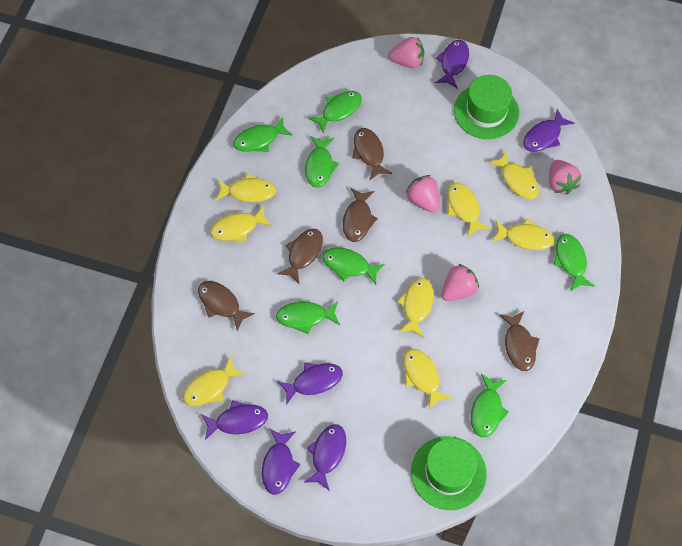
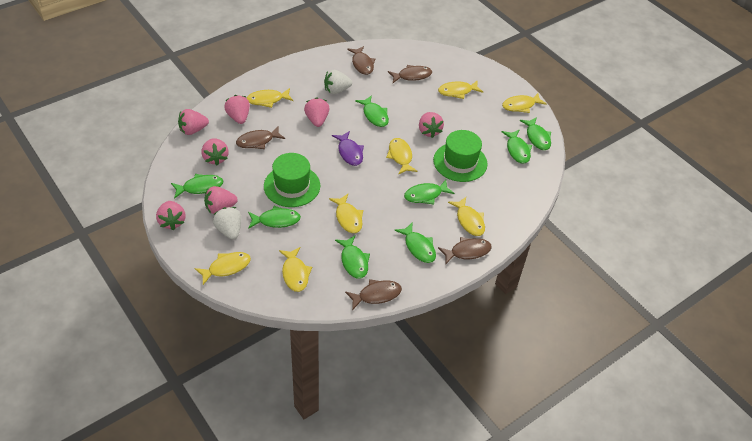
green fish: [233,117,293,152] [276,301,340,335] [305,136,339,188] [308,91,362,134] [322,247,385,285] [471,374,509,437] [553,234,594,291] = 7 -> [171,174,223,199] [248,206,301,229] [335,235,370,279] [355,95,389,127] [395,223,436,263] [404,180,455,204] [502,129,532,164] [520,117,551,150] = 8
pink strawberry: [388,37,424,68] [406,175,440,213] [441,264,479,301] [549,160,581,195] = 4 -> [156,201,186,230] [178,109,209,135] [201,138,229,166] [204,186,238,214] [224,95,250,124] [304,97,330,127] [419,112,444,138] = 7
purple fish: [202,400,268,440] [262,429,300,495] [277,363,343,405] [304,424,346,490] [435,40,469,89] [523,109,574,152] = 6 -> [332,131,364,166] = 1
white strawberry: none = 0 -> [213,207,241,240] [324,70,352,94] = 2

